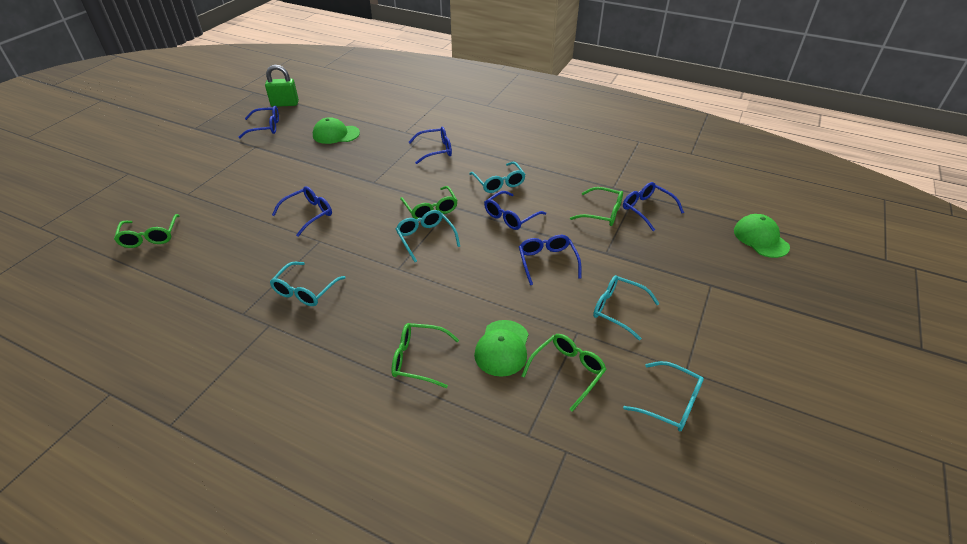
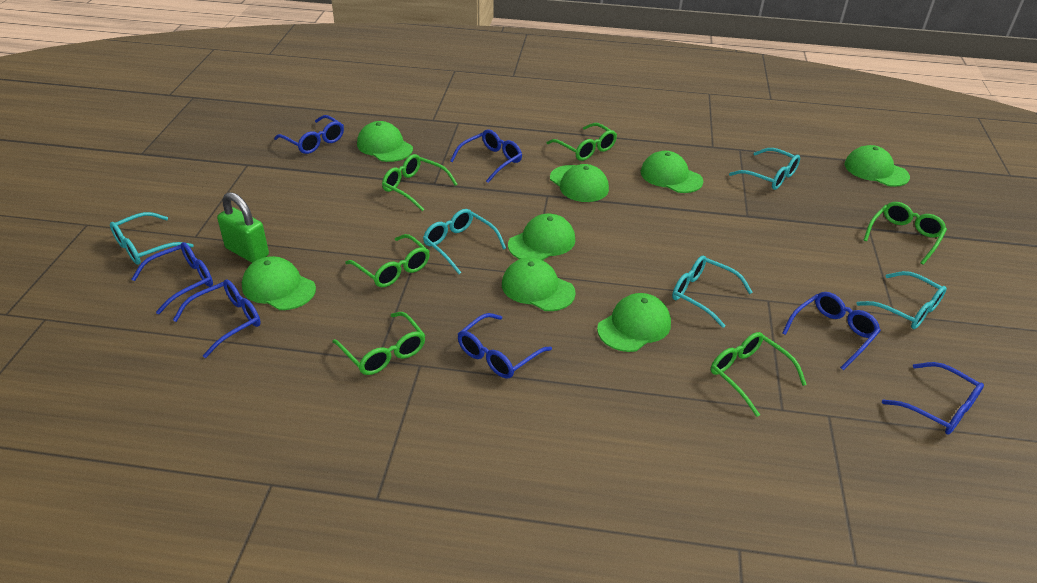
blue glasses: [238,106,279,138] [272,186,332,237] [409,127,452,164] [484,191,546,230] [519,235,581,285] [623,182,684,231] = 6 -> [131,242,213,314] [173,279,261,358] [274,115,344,154] [450,129,522,183] [458,313,552,379] [782,292,881,370] [882,362,984,435] = 7
green cap: [313,117,360,144] [474,320,529,377] [734,214,790,258] = 3 -> [242,256,316,310] [357,121,413,162] [502,258,576,311] [508,214,575,260] [550,164,609,202] [597,293,671,352] [641,151,703,193] [845,145,910,187] = 8
green glasses: [114,214,180,248] [391,323,459,388] [400,186,458,219] [522,334,607,411] [570,187,623,226] = 5 -> [332,312,425,375] [345,234,430,287] [382,154,458,211] [546,123,617,161] [711,332,807,417] [864,202,947,265] = 6

